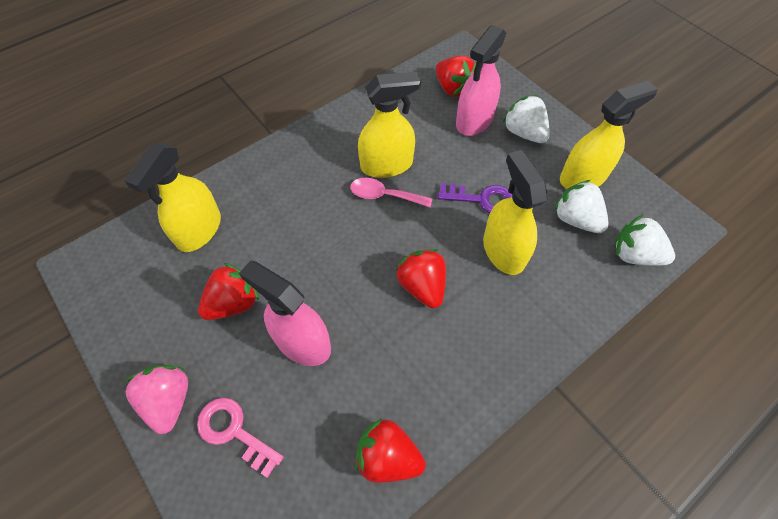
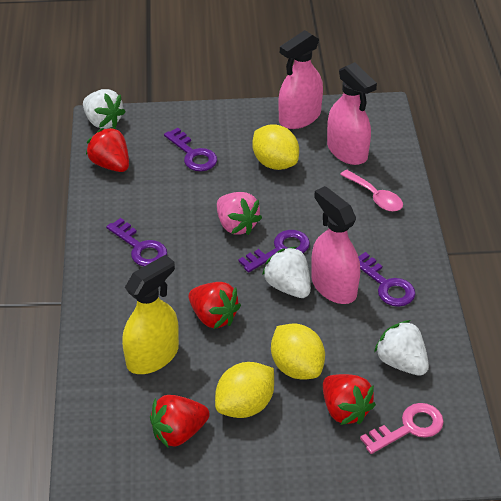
pink spray bottle: [239,261,331,366] [456,25,506,136] = 2 -> [278,30,323,129] [311,186,360,304] [327,62,377,165] = 3
purple key: [438,183,513,213] = 1 -> [106,218,167,267] [164,128,217,171] [238,230,310,273] [358,252,415,307] = 4
yellow lemon: none = 0 -> [215,362,274,418] [252,124,299,170] [271,323,325,380] = 3
yellow spray bottle: [125,143,221,252] [358,72,421,178] [483,150,548,275] [560,80,658,189] = 4 -> [122,255,179,374] = 1

